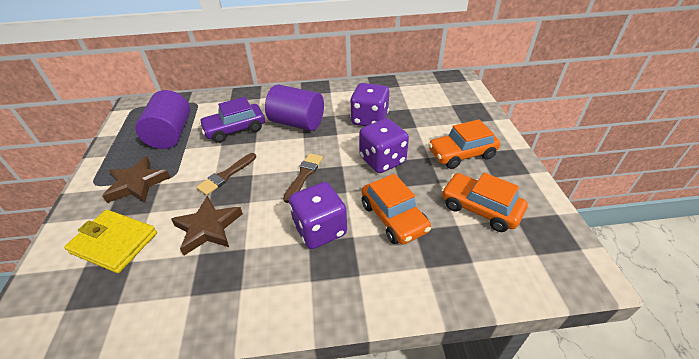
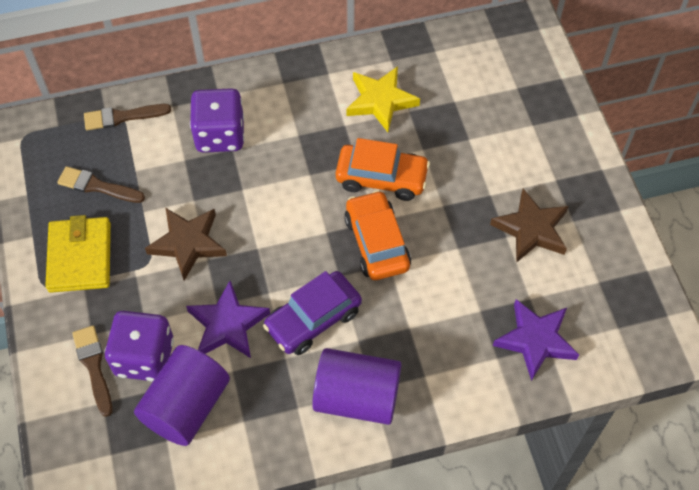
brown brush: [196,153,256,195] [283,153,323,203] = 2 -> [57,166,145,203] [72,326,113,417] [84,104,171,130] = 3
orange car: [361,174,431,244] [428,119,500,169] [442,173,528,232] = 3 -> [336,138,430,201] [344,190,411,280] = 2
purple dice: [289,182,347,249] [350,83,389,126] [359,118,409,173] = 3 -> [105,311,174,381] [190,88,245,153] = 2
purple star: none = 0 -> [186,281,270,358] [493,299,579,381] = 2
yellow star: none = 0 -> [346,66,420,132] = 1

